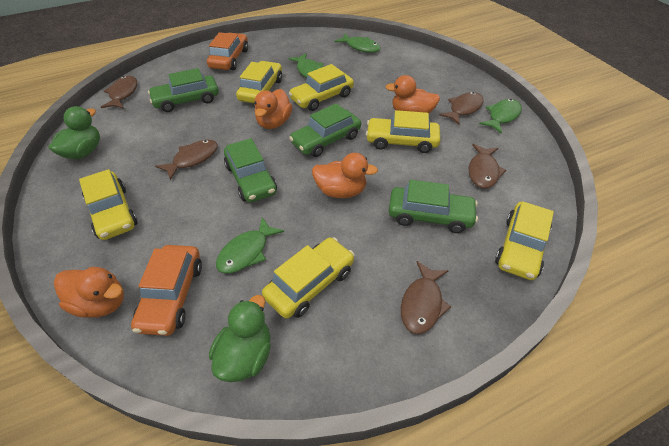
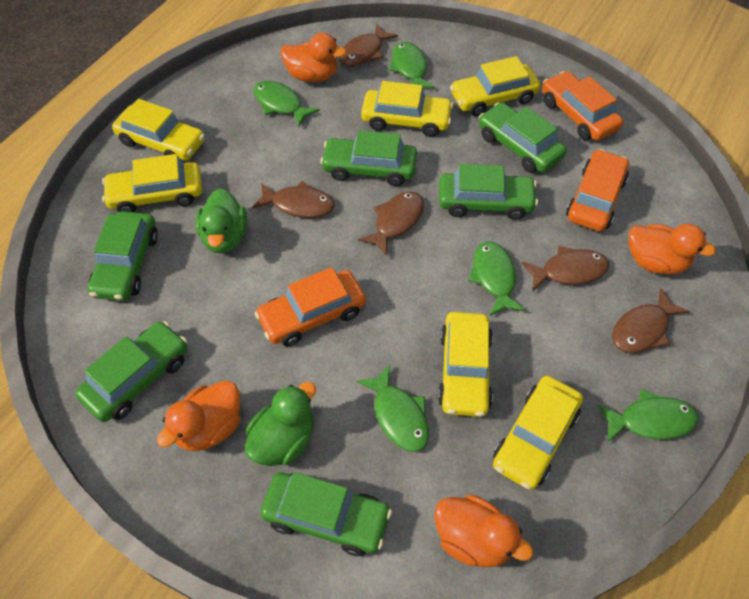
green car: [148,68,219,112] [224,138,277,203] [289,103,361,157] [389,180,478,233] = 4 -> [75,321,188,422] [88,211,158,301] [260,472,392,556] [320,131,417,186] [439,164,538,220] [479,103,567,173] = 6
green fish: [216,217,284,273] [288,53,323,78] [335,33,381,53] [479,99,522,134] = 4 -> [253,80,320,127] [356,365,429,452] [388,42,435,88] [468,241,525,316] [597,389,698,443] = 5
orange car: [131,245,202,336] [207,32,248,70] = 2 -> [255,267,366,346] [542,71,623,141] [566,149,629,231] = 3

